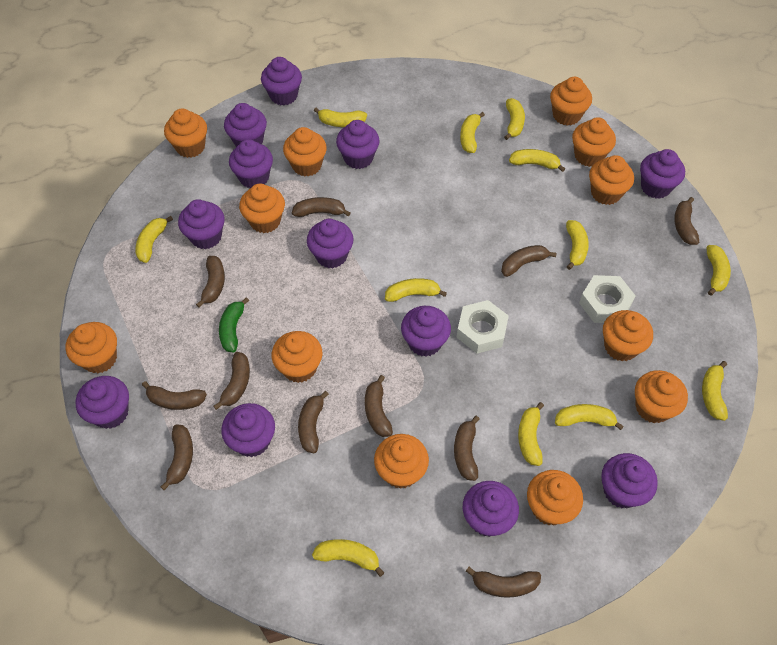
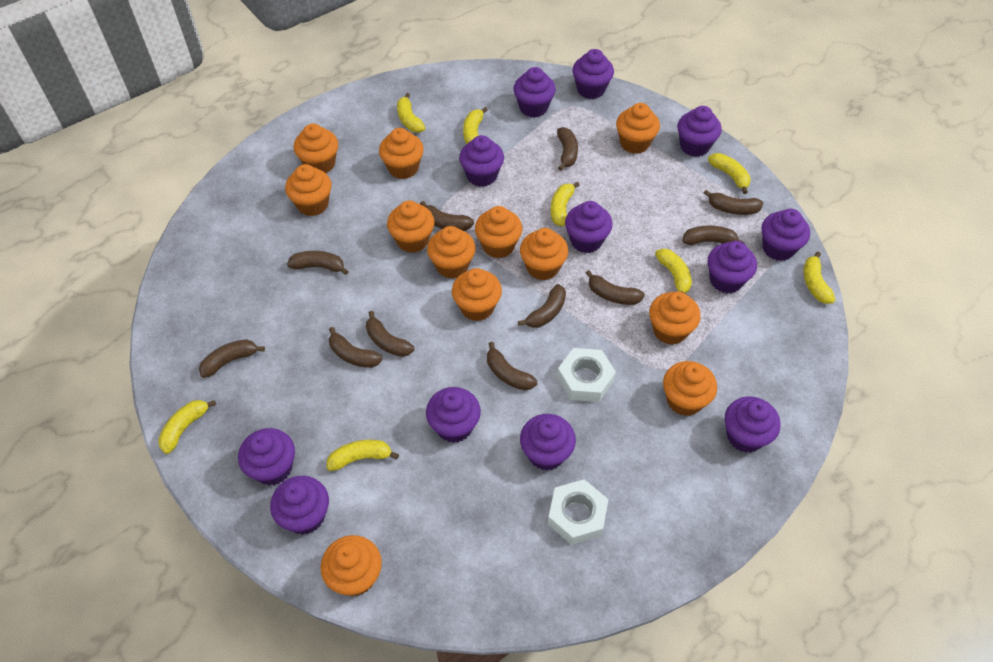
green banana: [219,297,249,352] = 1 -> none = 0
yellow banana: [135,216,173,263] [312,539,384,577] [314,108,367,127] [385,278,447,302] [460,112,485,153] [504,98,525,140] [509,149,565,172] [518,402,544,466] [555,404,624,430] [566,220,589,270] [702,361,728,421] [707,245,731,296] = 12 -> [158,400,216,454] [327,440,399,471] [397,93,425,133] [463,107,488,144] [551,182,579,226] [655,248,692,293] [708,153,751,194] [804,252,835,304] = 8

